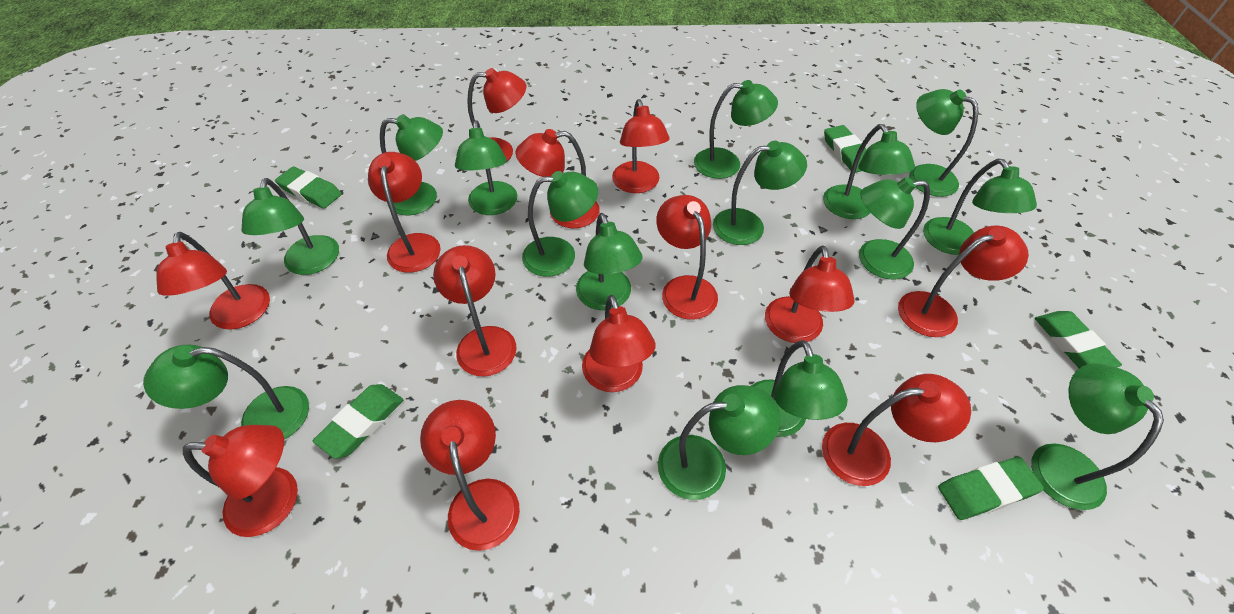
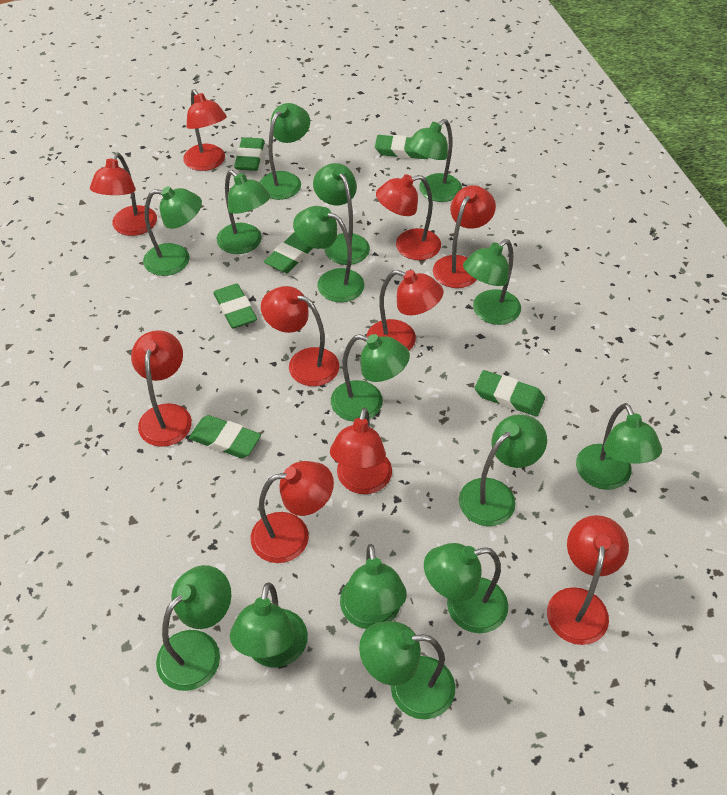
green eraser: [275,167,342,209] [313,384,403,459] [824,125,867,173] [938,457,1044,520] [1035,311,1122,368] = 5 -> [189,415,261,458] [213,284,257,328] [234,137,265,171] [264,232,313,273] [375,135,428,159] [475,370,545,417] = 6
red lamp: [156,232,270,330] [183,425,298,537] [368,152,441,273] [420,400,520,551] [433,245,517,377] [467,68,526,161] [516,129,600,228] [582,295,656,392] [612,99,670,193] [656,195,718,320] [765,245,854,343] [822,374,971,486] [898,226,1029,337] = 13 -> [90,152,157,236] [131,330,192,447] [183,89,227,171] [251,461,334,563] [261,286,339,386] [330,408,392,494] [367,270,443,350] [376,174,441,260] [433,185,496,288] [547,515,629,645] = 10

